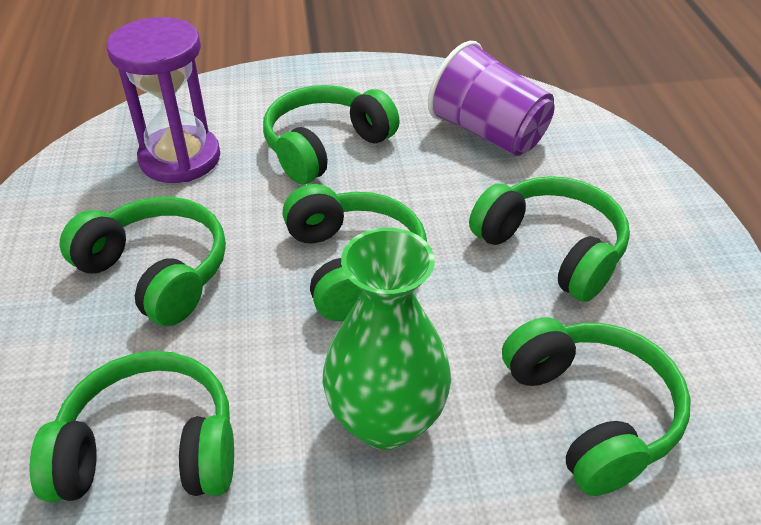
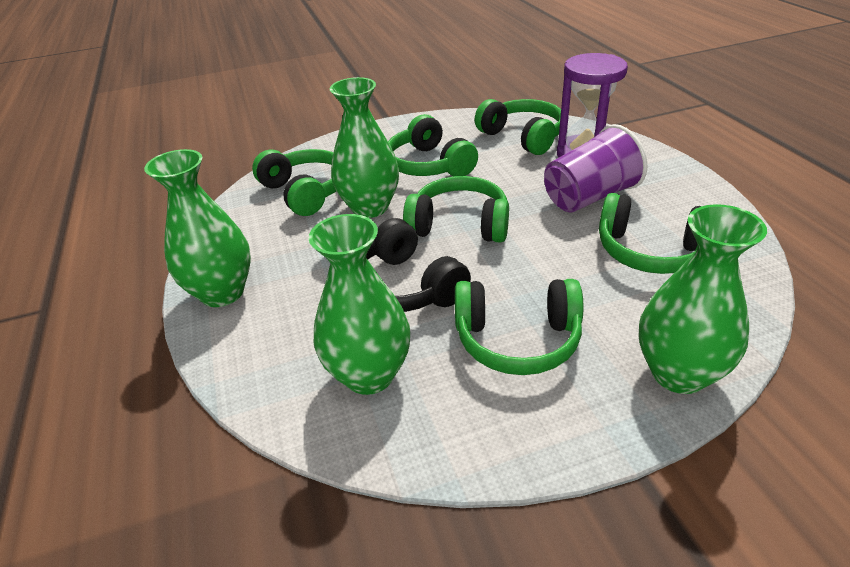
black headphones: none = 0 -> [366,218,471,312] = 1
green vase: [323,227,451,450] = 1 -> [144,149,251,307] [309,214,410,395] [330,77,399,218] [638,204,767,394] = 4

